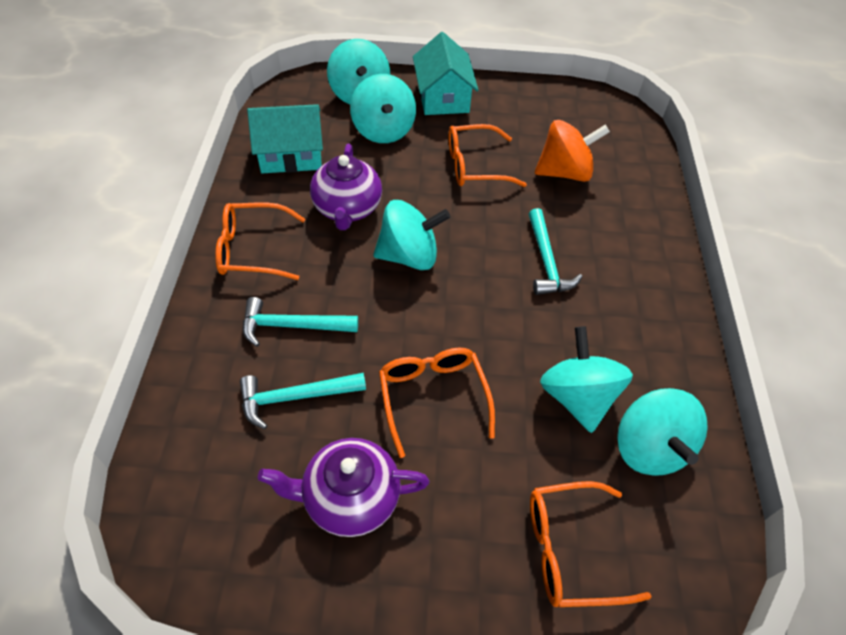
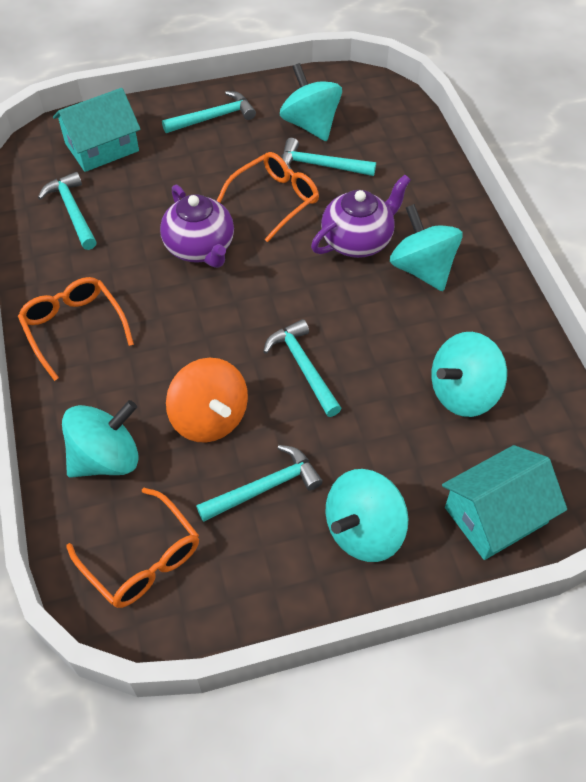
orange glasses: [215,202,305,280] [379,348,495,458] [448,124,527,187] [530,481,652,607] = 4 -> [18,277,134,381] [66,488,199,608] [217,152,319,242] = 3
turquoise hammer: [240,373,366,429] [243,297,358,347] [529,208,583,295] = 3 -> [38,172,97,250] [162,91,256,133] [196,445,323,522] [263,319,342,417] [281,138,376,176] = 5

